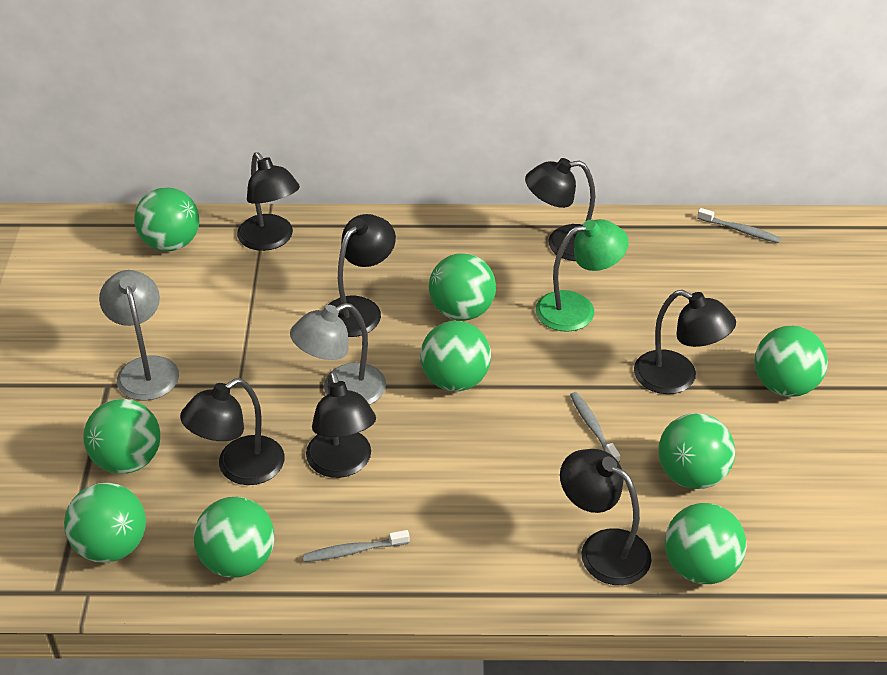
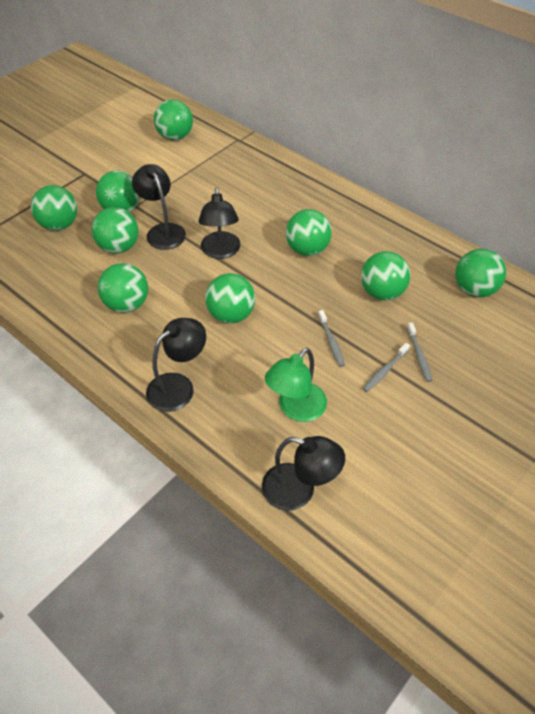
black lamp: [180,378,284,485] [237,152,300,251] [306,371,376,478] [328,214,396,337] [525,158,595,261] [560,449,652,585] [634,290,736,394] = 7 -> [132,164,186,250] [146,318,206,412] [198,187,240,259] [262,436,345,511] = 4
grey lamp: [99,270,179,401] [290,303,386,405] = 2 -> none = 0

